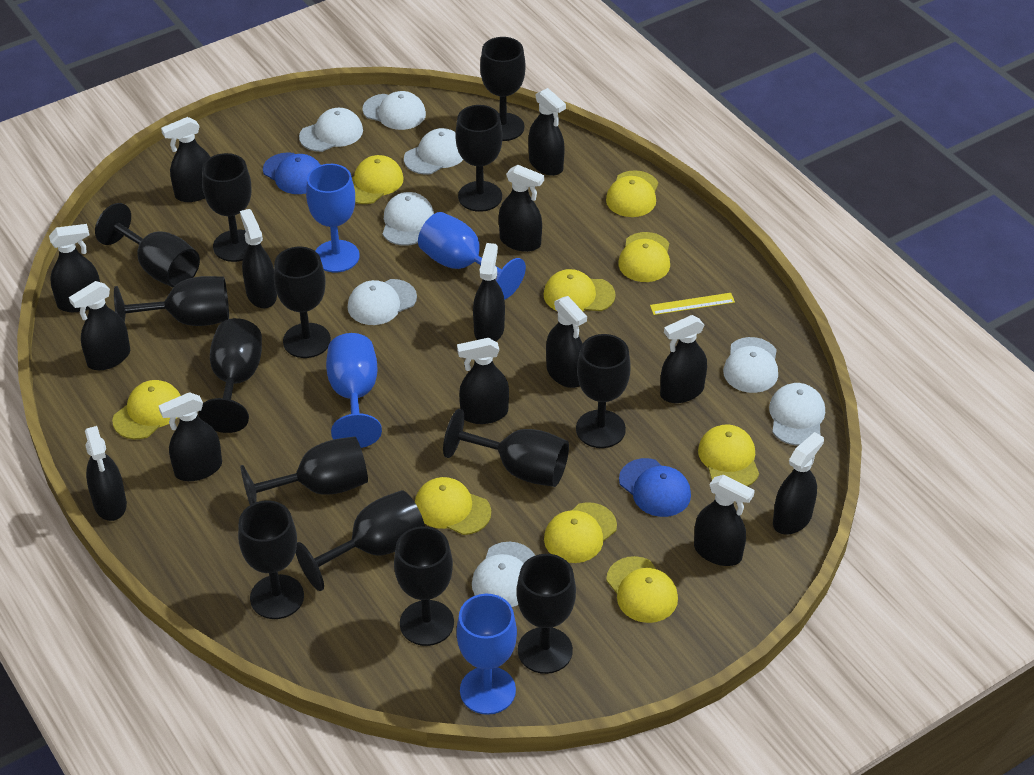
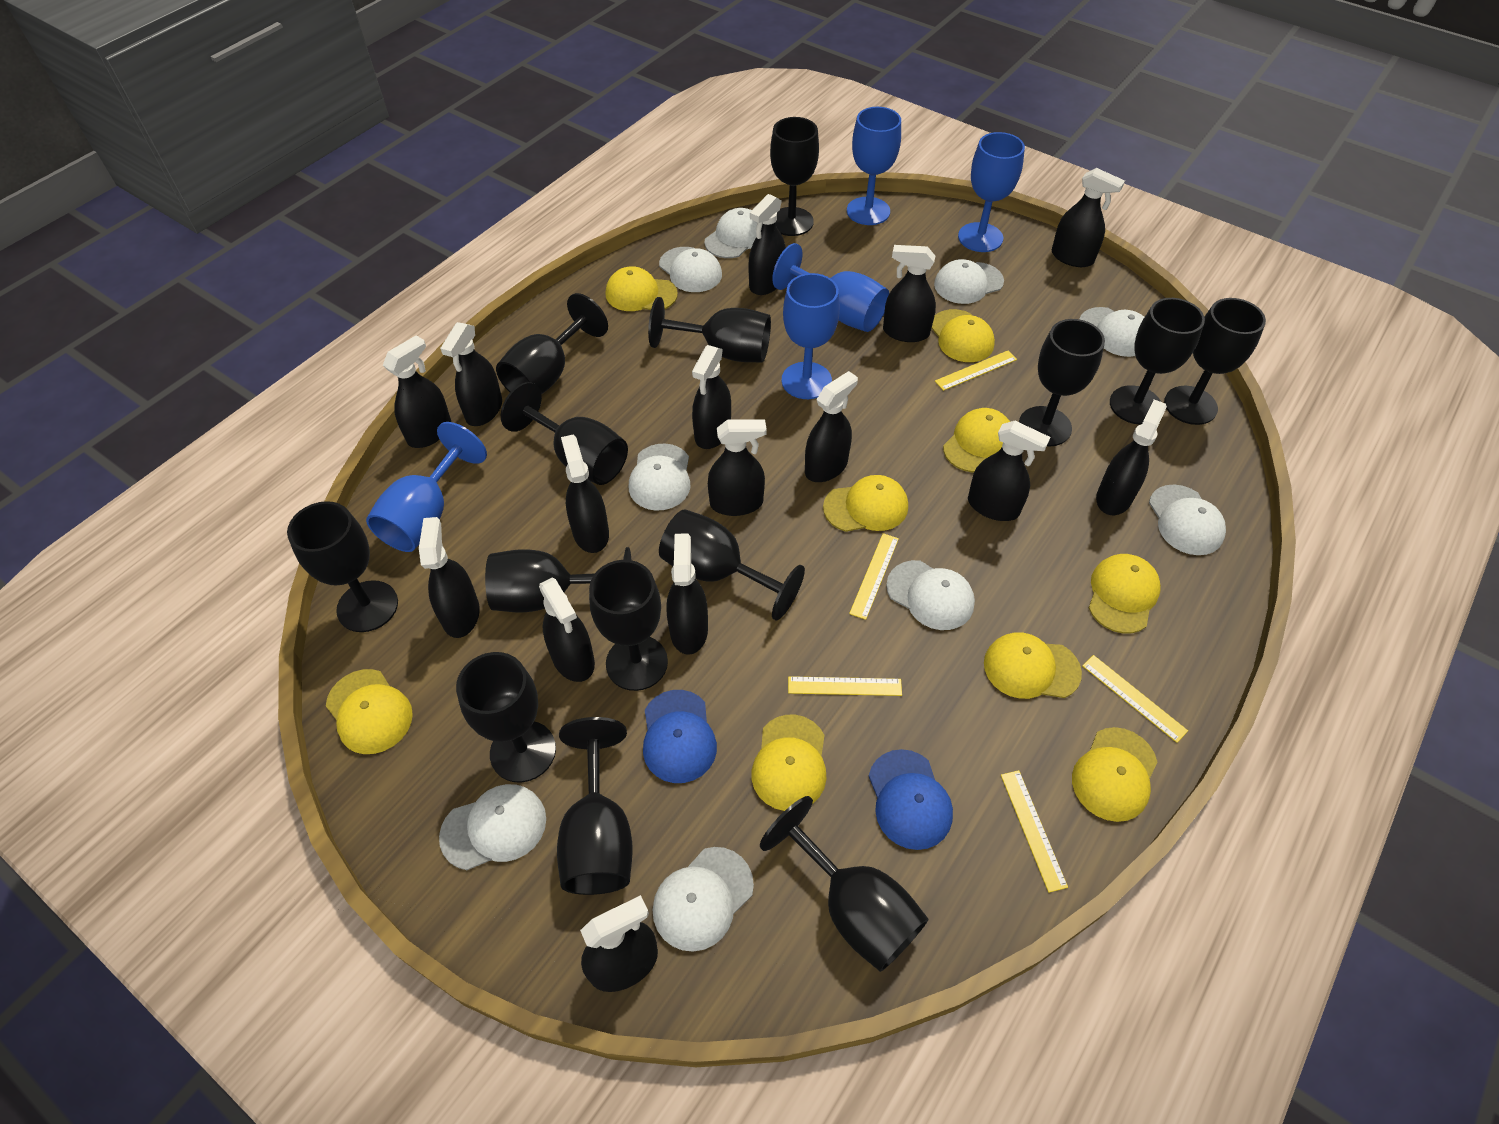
black spray bottle: [49,224,100,312] [69,281,130,370] [85,426,127,521] [159,392,222,481] [161,117,210,202] [240,209,277,308] [457,338,509,424] [473,243,505,342] [499,165,544,252] [528,88,566,176] [546,296,587,388] [660,315,707,403] [694,475,755,566] [773,432,824,535] = 14 -> [383,335,451,448] [419,517,480,638] [440,322,502,426] [539,577,595,682] [561,435,609,553] [580,895,658,992] [667,533,708,655] [692,345,731,449] [708,419,767,516] [748,194,786,295] [805,371,858,482] [883,245,936,342] [968,421,1050,521] [1052,168,1125,267] [1096,399,1167,515] = 15
blue goblet: [306,164,360,272] [326,333,382,448] [418,212,526,300] [456,594,517,715] = 4 -> [366,422,487,552] [772,243,889,332] [781,273,840,399] [847,107,901,225] [958,132,1025,252] = 5
white cap: [299,108,363,152] [348,279,417,325] [363,91,426,130] [383,192,434,246] [404,128,463,175] [472,542,535,607] [723,337,778,393] [769,383,825,446] = 8 -> [439,784,546,870] [629,443,690,511] [653,847,754,952] [659,247,722,292] [705,208,757,258] [886,560,975,630] [934,259,1004,304] [1079,307,1144,357] [1149,485,1226,555] = 9
yellow ruler: [650,293,735,315] = 1 -> [788,676,902,696] [849,533,899,620] [935,350,1017,391] [1001,770,1068,893] [1082,655,1188,743] = 5

